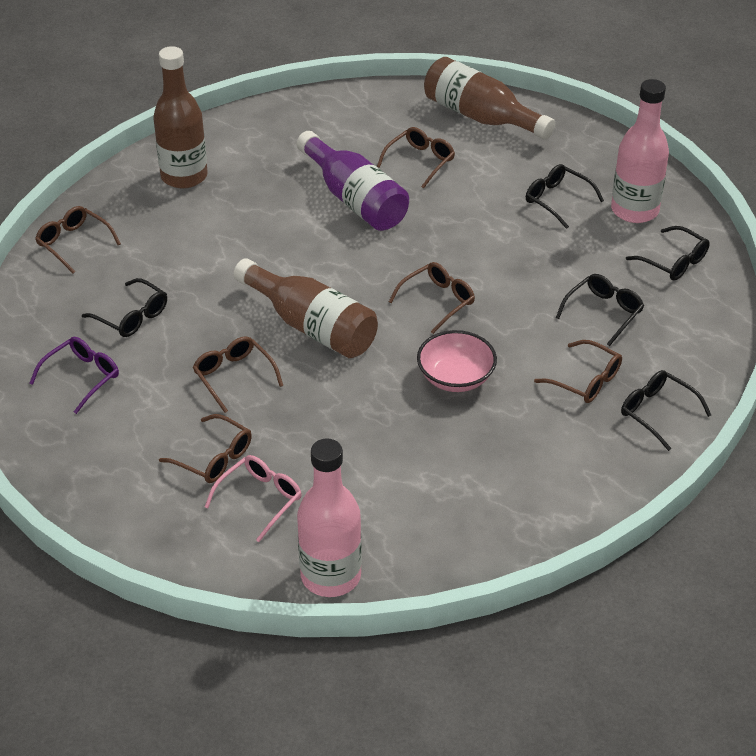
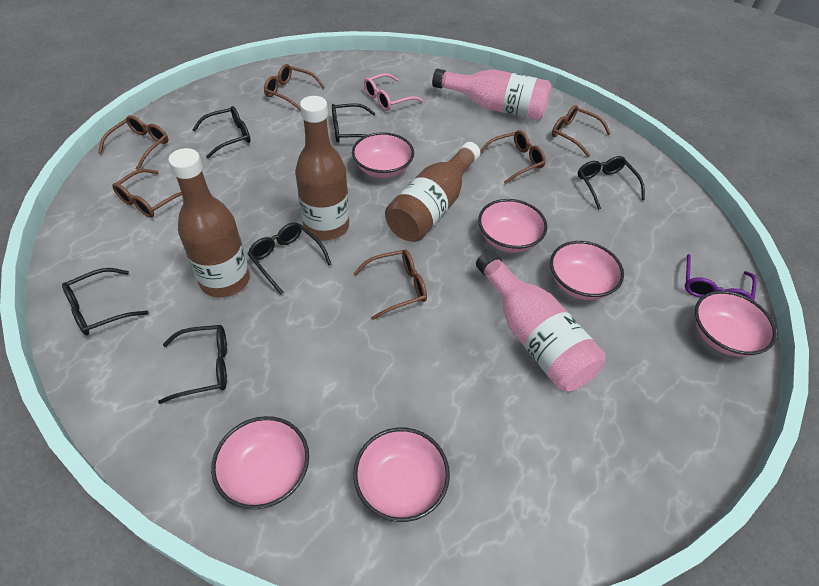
black glasses: [82,278,167,337] [526,164,604,229] [556,274,644,346] [621,370,711,451] [626,226,710,281] = 5 -> [62,268,148,335] [158,325,227,404] [192,106,251,159] [248,222,332,294] [332,103,376,143] [578,156,645,210] = 6
pink bowl: [417,330,497,392] = 1 -> [211,416,309,509] [352,132,414,178] [353,428,450,522] [478,199,547,253] [550,241,624,300] [695,291,777,357] = 6
purple bottle: [297,131,409,231] = 1 -> none = 0

